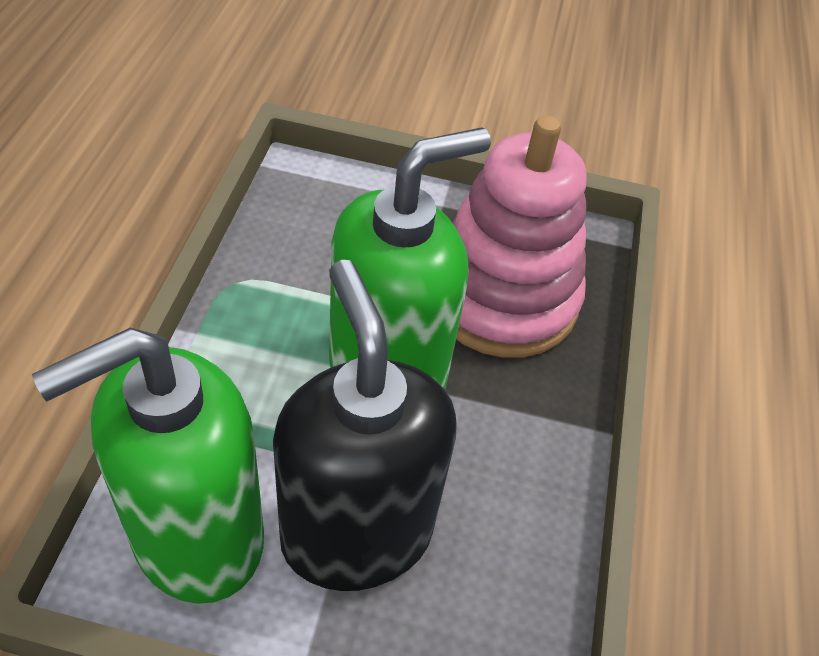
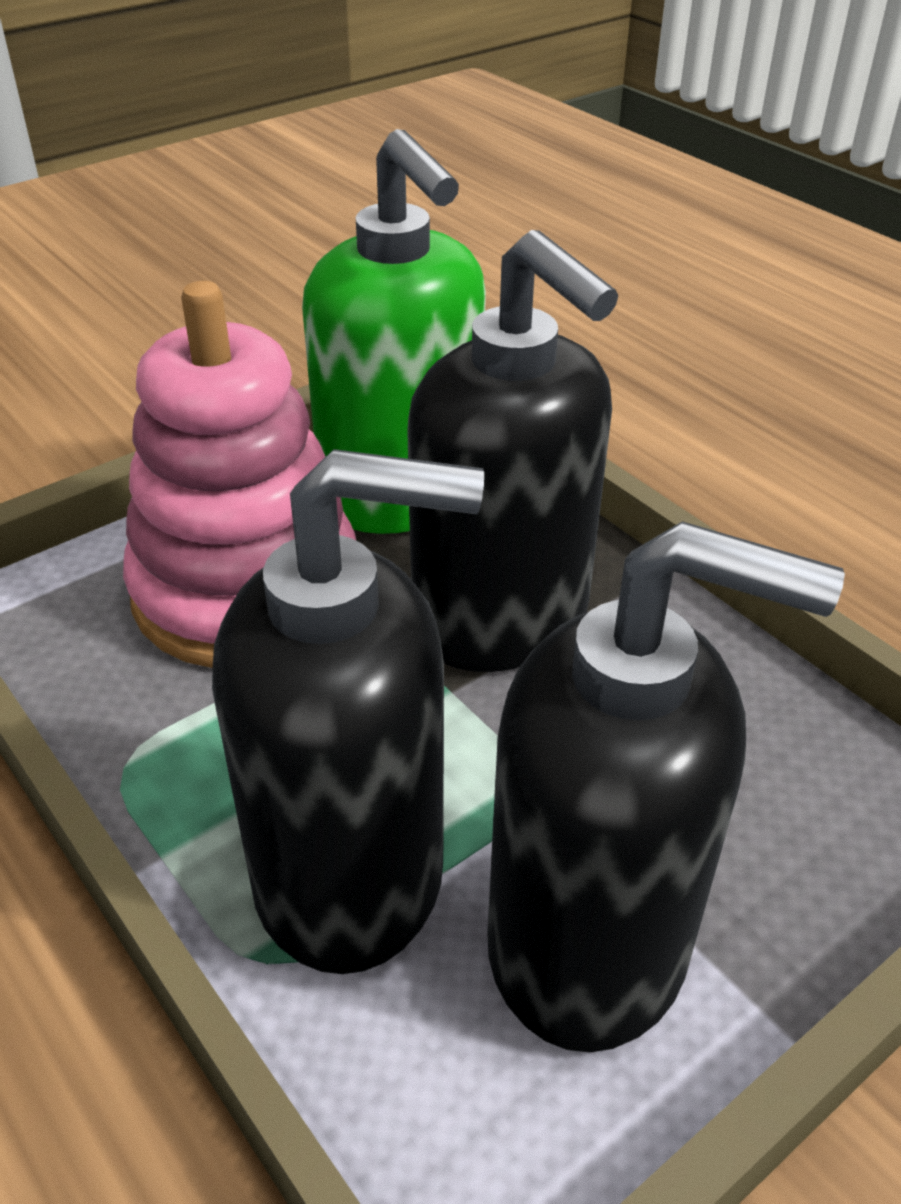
black soap dispenser: [273,260,457,591] = 1 -> [212,449,484,974] [407,230,618,672] [487,521,845,1053] = 3
green soap dispenser: [32,328,264,604] [329,127,491,390] = 2 -> [302,129,486,534] = 1

